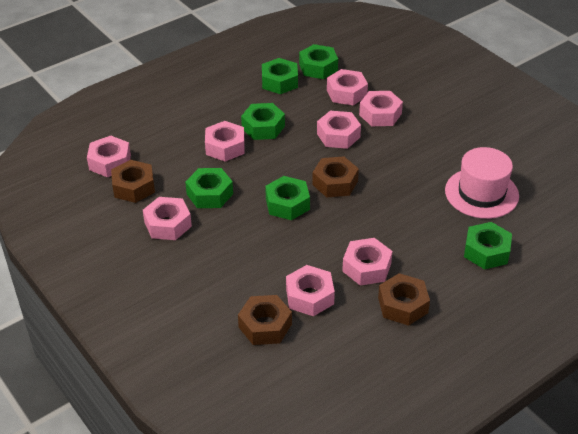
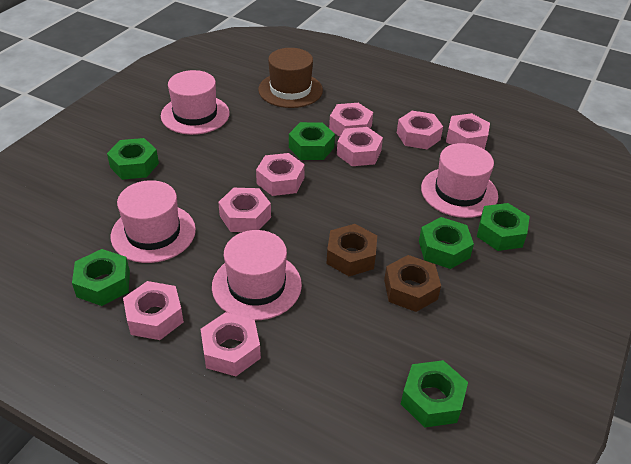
brown hat: none = 0 -> [258,48,323,108] = 1
brown nut: [111,160,155,203] [238,295,292,345] [312,156,359,197] [378,273,430,326] = 4 -> [326,224,377,276] [384,255,441,312] = 2
pink hat: [445,147,519,219] = 1 -> [111,180,196,263] [161,70,230,135] [212,230,302,320] [421,143,498,218] = 4

